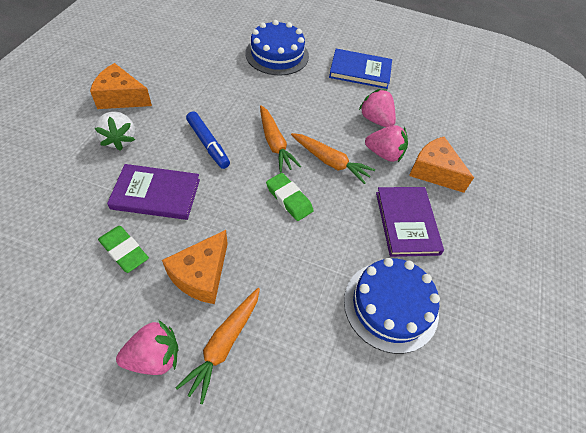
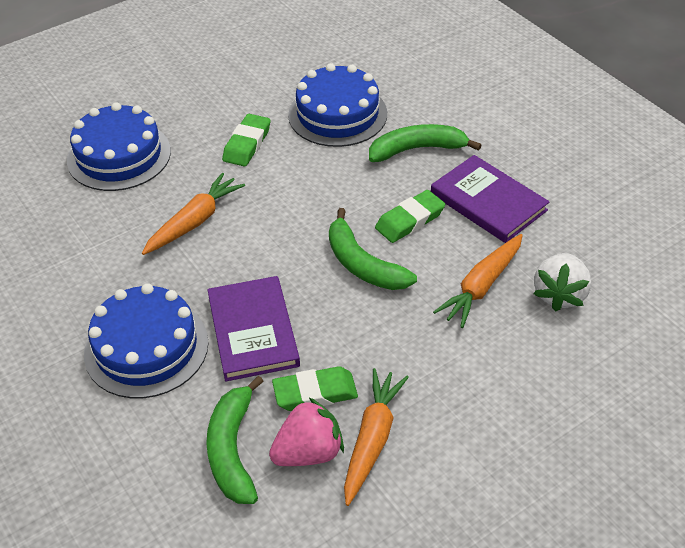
blue book: [329,49,392,89] = 1 -> none = 0
blue cake: [245,20,309,75] [344,258,440,354] = 2 -> [67,102,171,191] [84,283,209,398] [288,63,387,147] = 3
blue marker: [186,111,230,169] = 1 -> none = 0
green banana: none = 0 -> [206,376,264,504] [329,208,417,290] [369,124,481,162] = 3
green eraser: [98,226,149,273] [266,173,314,221] = 2 -> [222,114,271,166] [272,366,358,411] [375,190,445,243] = 3
orange cheese: [90,63,152,109] [162,230,228,304] [409,137,474,193] = 3 -> none = 0
pink strawberry: [116,320,178,375] [359,89,396,127] [365,125,408,162] = 3 -> [269,398,344,466] = 1

